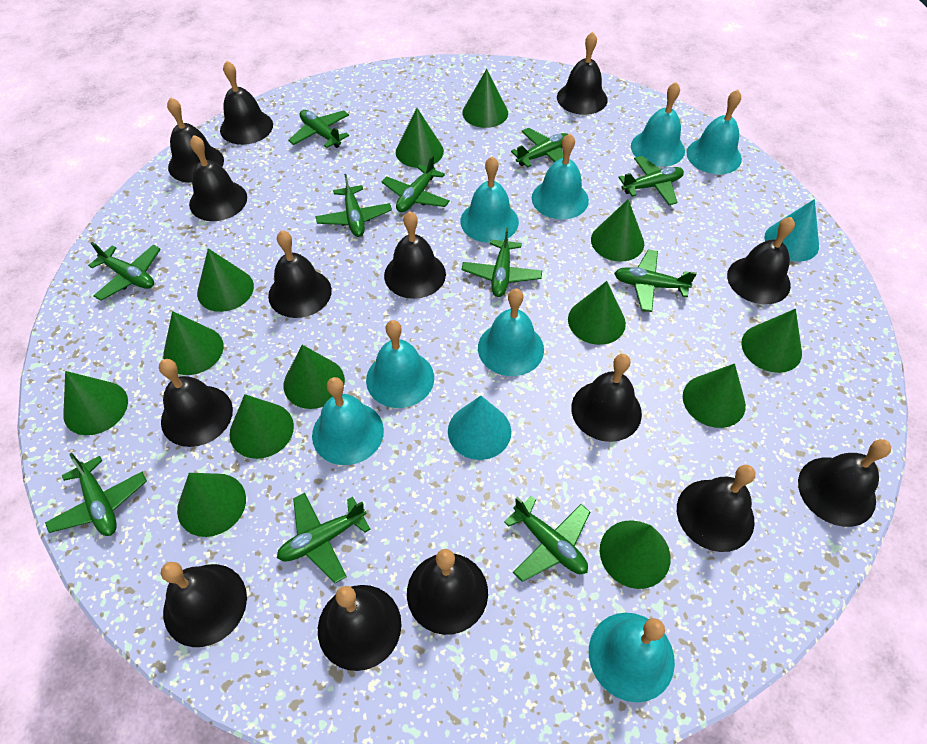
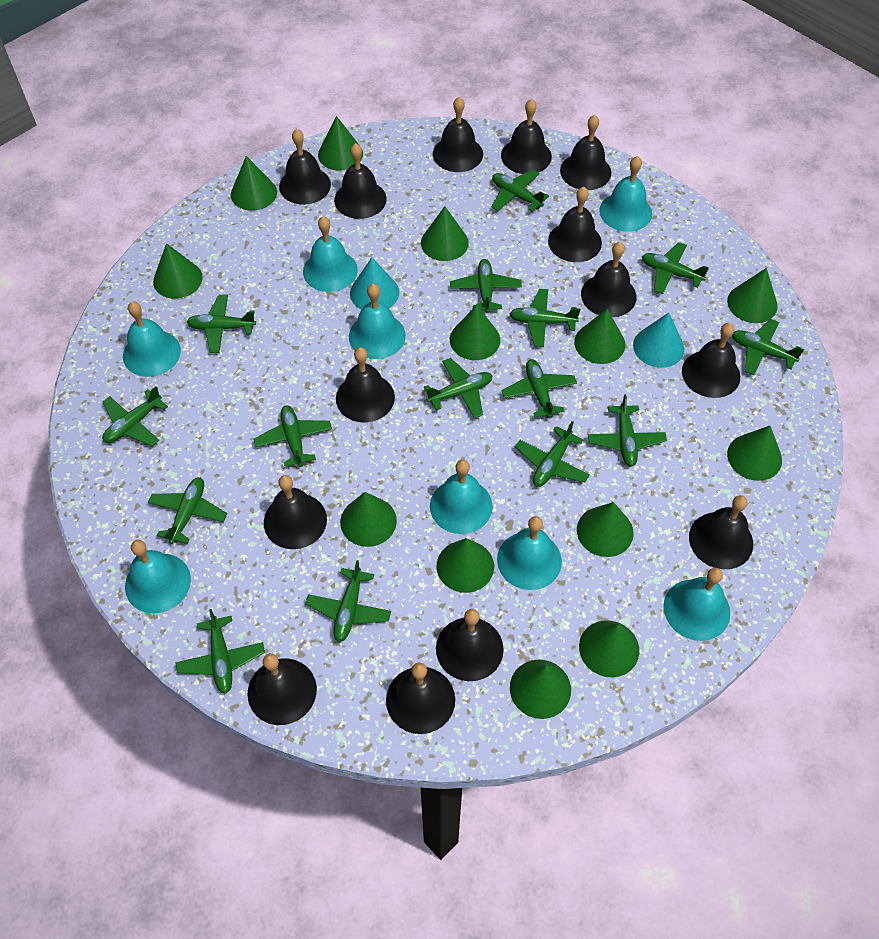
green plane: [45,453,147,536] [88,242,161,301] [277,493,371,583] [288,110,349,148] [316,174,392,237] [382,155,450,212] [462,227,542,297] [504,496,590,582] [511,128,568,168] [614,250,697,312] [618,156,684,205] = 11 -> [102,386,168,446] [148,477,227,544] [175,609,265,694] [187,294,256,353] [253,405,332,467] [305,560,391,642] [424,358,493,418] [450,259,522,313] [491,170,549,212] [501,359,577,418] [510,289,581,347] [515,421,590,487] [588,394,667,467] [642,242,709,294] [732,319,804,375] = 15

